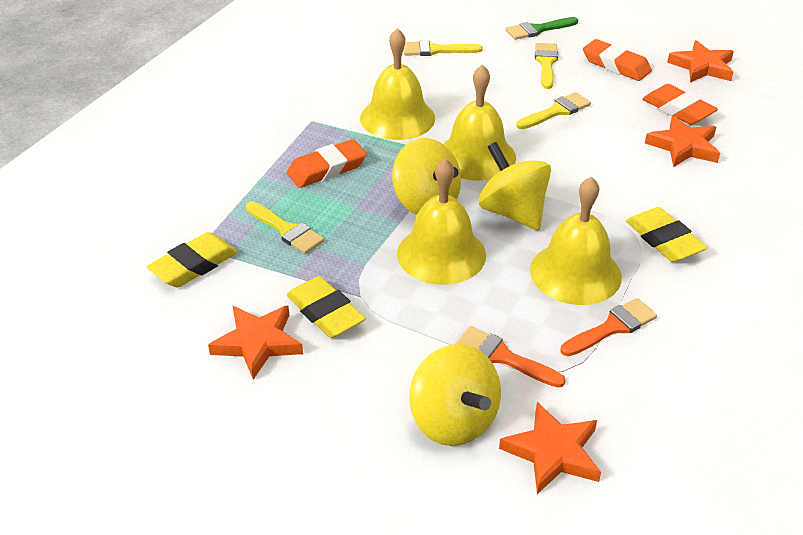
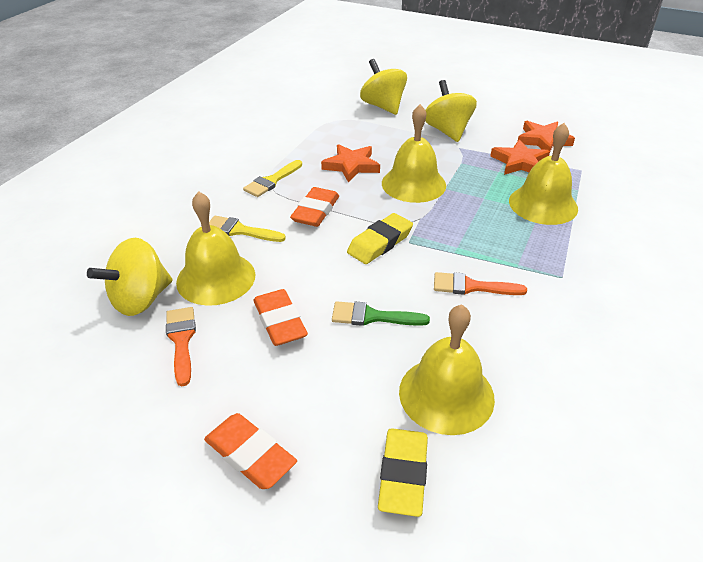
orange star: [208,305,303,380] [499,402,601,494] [645,116,720,167] [667,40,734,83] = 4 -> [321,144,380,183] [491,139,550,175] [518,121,575,151] = 3
yellow brush: [245,201,325,254] [404,40,483,56] [516,92,591,129] [535,43,558,89] = 4 -> [209,216,286,242] [243,160,302,197] = 2
yellow eraser: [147,232,238,287] [286,276,366,338] [626,207,707,262] = 3 -> [347,213,413,264] [378,428,428,517] = 2

